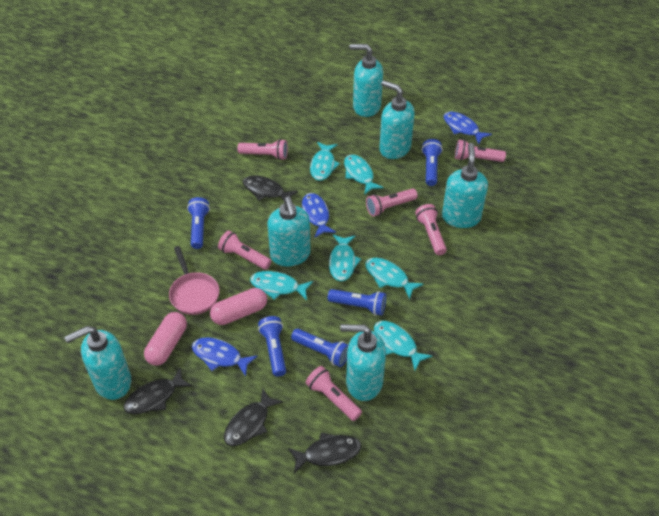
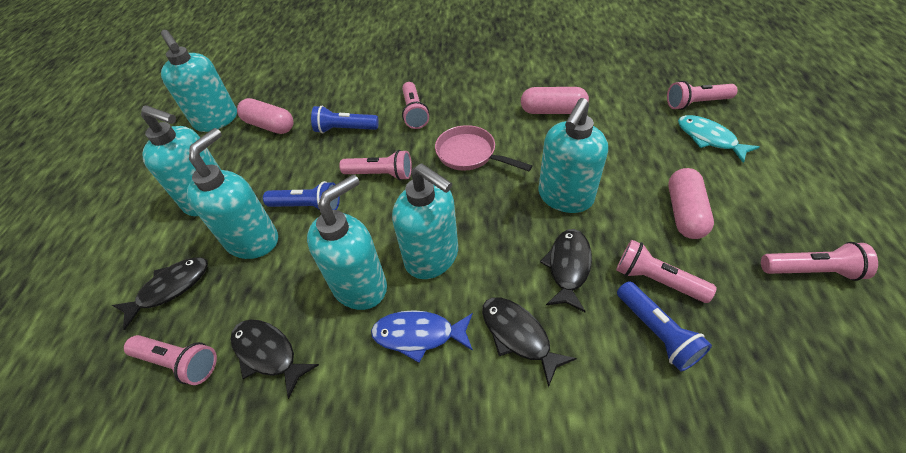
blue fish: [192,337,257,377] [302,193,336,237] [444,112,492,144] = 3 -> [371,310,473,363] = 1
blue flashlight: [187,197,210,249] [258,316,286,377] [291,329,348,367] [328,289,386,316] [421,139,443,186] = 5 -> [263,181,340,210] [311,106,379,133] [617,281,712,372] = 3
pink capsule: [144,312,187,366] [210,288,267,325] = 2 -> [237,98,293,134] [521,87,589,114] [668,168,714,239] = 3
turquoise fish: [250,271,313,300] [310,142,340,181] [329,234,361,281] [344,154,384,195] [365,258,423,299] [374,321,432,370] = 6 -> [678,115,760,163] = 1

